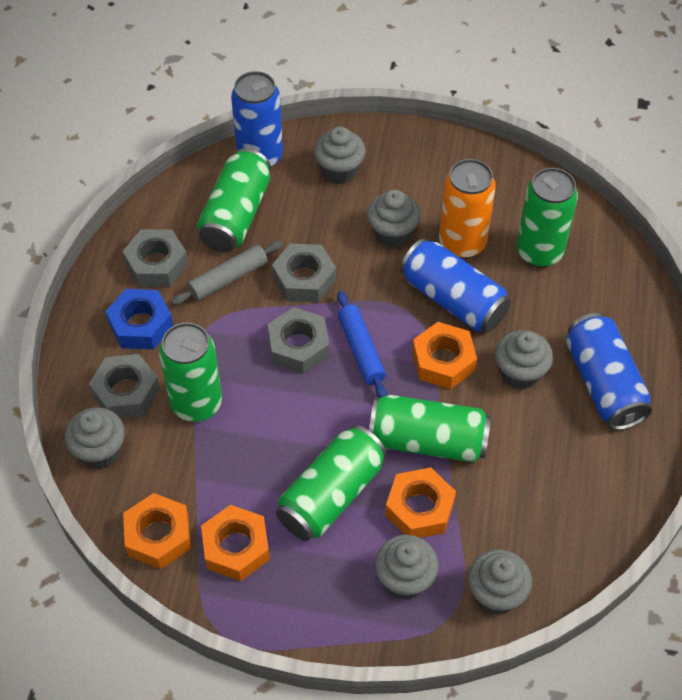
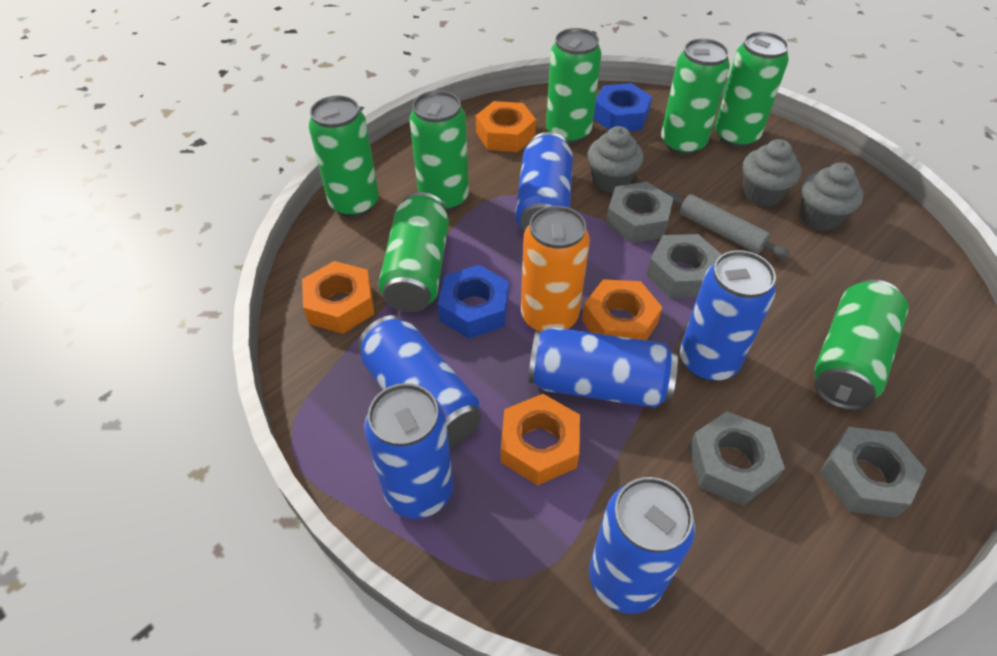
blue can: [231,71,283,168] [400,239,511,332] [566,313,652,430] = 3 -> [358,315,481,449] [364,383,453,519] [515,132,573,232] [528,327,678,408] [589,477,695,614] [680,250,776,381] = 6
blue nut: [105,289,173,350] = 1 -> [438,265,509,339] [593,83,652,131] = 2
blue rolling pin: [337,291,387,398] = 1 -> none = 0
green can: [159,322,222,422] [197,148,271,252] [276,425,387,541] [369,395,491,462] [516,168,578,268] = 5 -> [309,95,379,218] [378,192,449,312] [409,90,469,212] [546,28,602,144] [661,38,730,155] [715,31,789,148] [814,280,909,411] = 7
grey cupcake: [65,407,125,469] [314,126,366,184] [367,190,421,247] [375,535,439,599] [468,549,532,614] [495,330,553,390] = 6 -> [588,126,644,193] [743,139,801,207] [800,162,864,231] = 3

